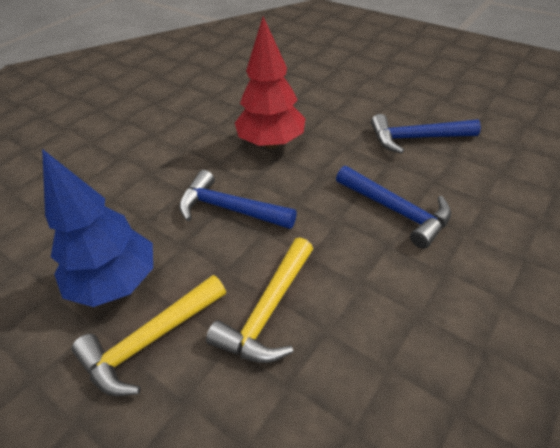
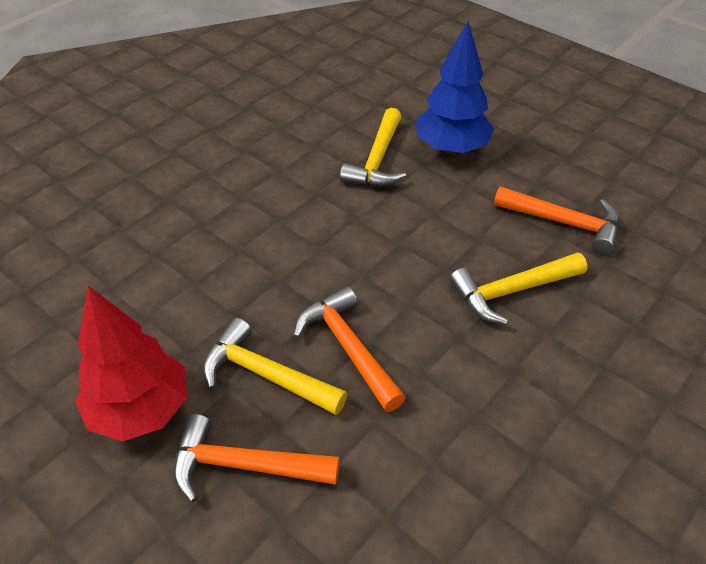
blue hammer: [179,170,297,229] [336,166,451,249] [371,114,481,154] = 3 -> none = 0
orange hammer: none = 0 -> [173,414,340,503] [293,286,406,412] [494,186,619,254] = 3
yellow hammer: [72,275,226,396] [206,238,313,363] = 2 -> [202,318,347,415] [340,108,406,187] [449,253,587,325] = 3

